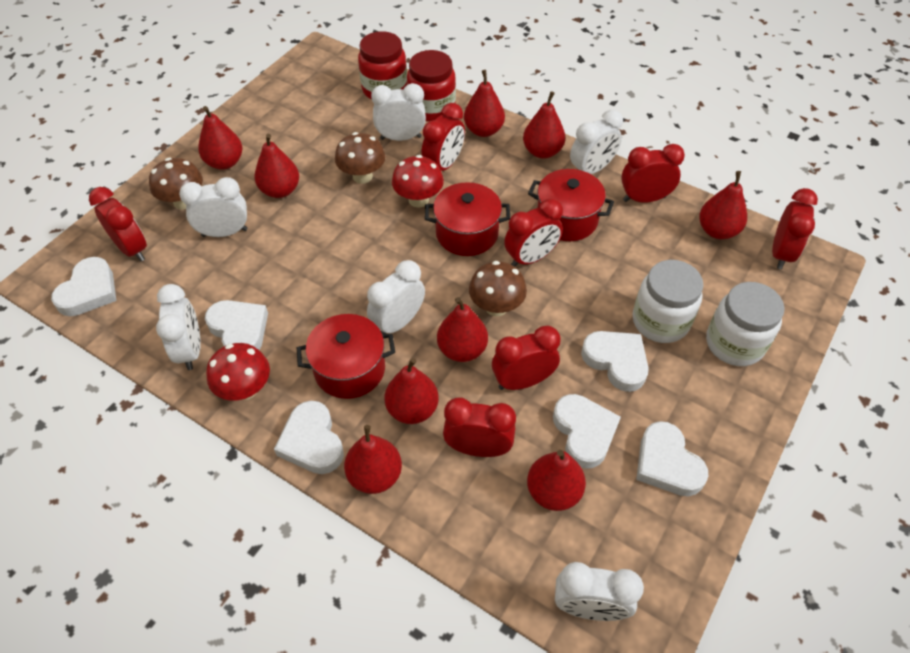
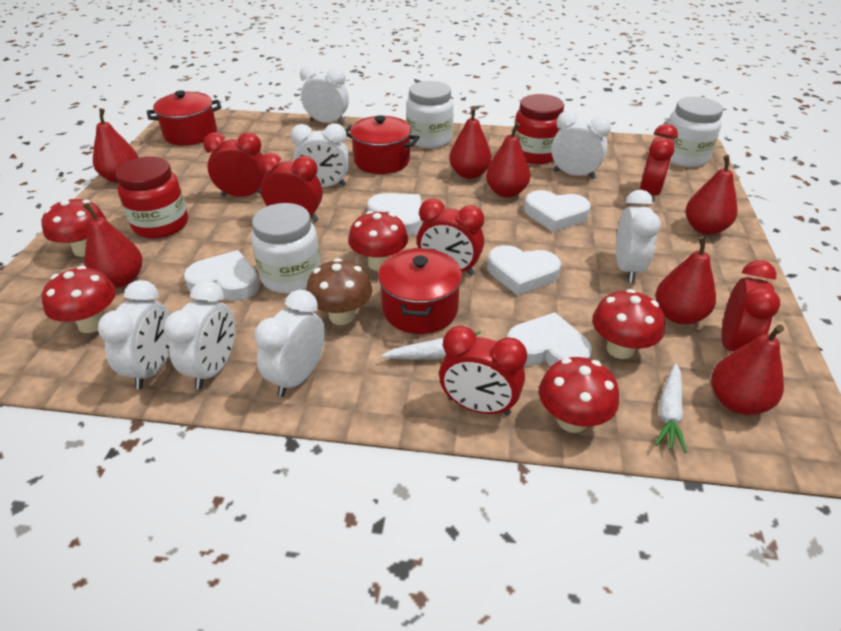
brown mushroom: [149,158,203,209] [335,132,385,184] [469,261,527,316] = 3 -> [306,258,372,325] = 1
red clock: [89,187,147,261] [421,103,465,171] [443,398,516,457] [492,326,561,390] [504,198,563,267] [621,144,685,203] [772,188,818,269] = 7 -> [203,132,267,197] [258,153,322,222] [417,199,484,276] [439,326,527,416] [640,124,678,196] [722,260,780,352] = 6
red mushroom: [206,343,270,401] [392,155,444,208] = 2 -> [42,198,106,257] [42,266,116,333] [348,211,408,271] [539,357,619,433] [592,289,665,359] = 5
red pear: [198,106,242,170] [254,134,299,198] [344,425,402,494] [385,358,439,424] [437,297,488,362] [464,70,505,137] [523,91,565,159] [527,450,586,511] [699,171,747,239] = 9 -> [83,203,142,288] [93,108,139,183] [449,107,492,179] [486,122,530,198] [656,236,716,325] [686,155,737,235] [711,325,784,415] = 7
white carrot: none = 0 -> [381,331,481,360] [655,363,687,453] = 2
white clock: [156,284,201,370] [179,177,248,237] [367,260,425,334] [371,83,426,141] [555,562,644,621] [570,110,623,174] = 6 -> [98,280,170,389] [164,281,235,389] [254,290,325,397] [291,123,349,187] [300,65,349,125] [551,111,611,179] [616,190,661,283] = 7
white heart: [51,257,116,316] [205,300,268,350] [274,401,344,474] [553,394,621,469] [581,331,649,392] [636,421,708,496] = 6 -> [184,250,259,301] [367,193,423,235] [487,245,561,296] [507,312,592,367] [524,190,591,232] = 5
white jar: [633,260,704,343] [706,282,785,366] = 2 -> [251,203,321,294] [406,81,454,149] [664,97,723,167] = 3

